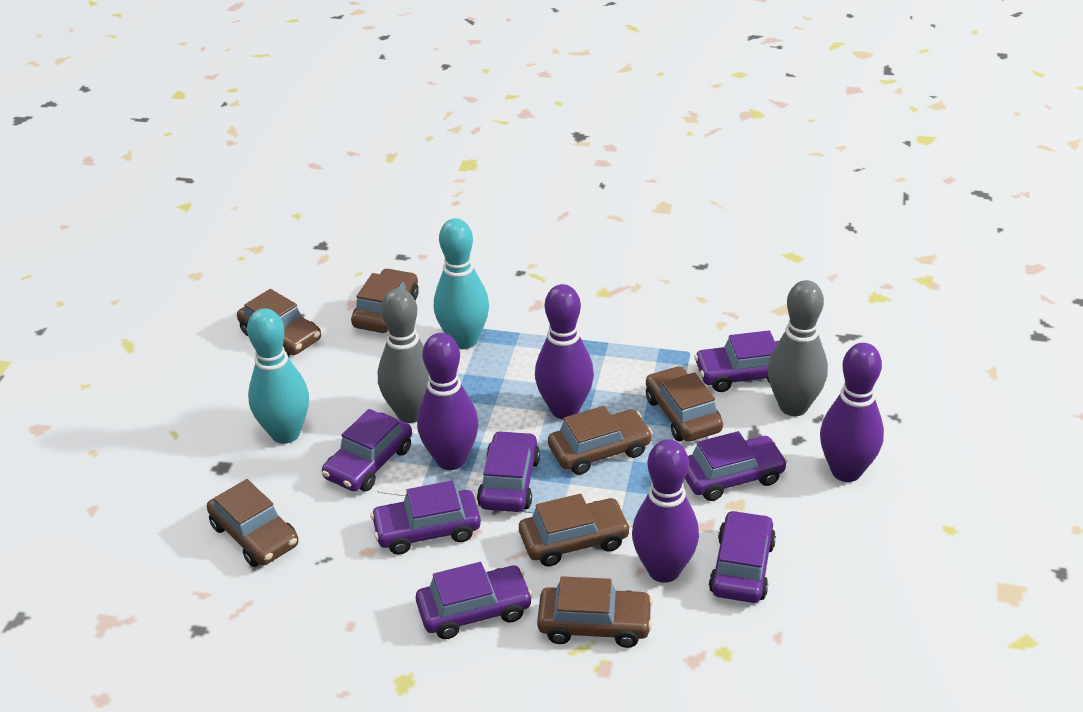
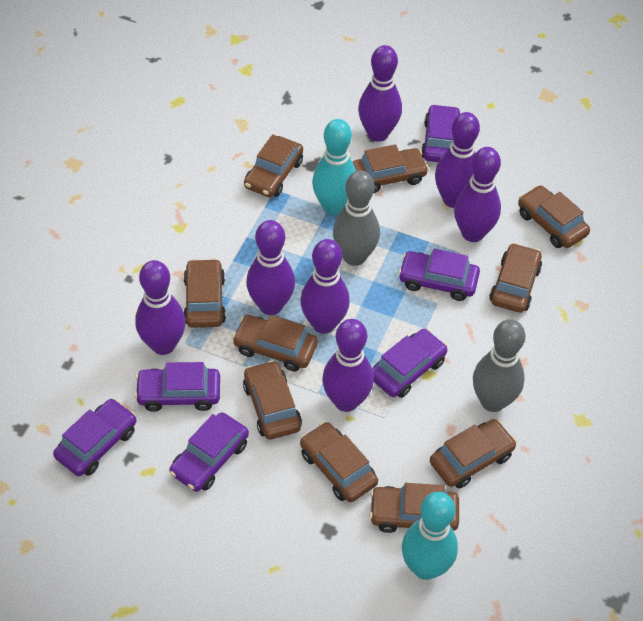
brown car: [207,479,299,567] [237,289,321,357] [351,268,419,333] [519,494,631,567] [537,576,653,648] [548,406,653,475] [646,366,723,442] = 7 -> [183,258,226,328] [232,315,318,372] [243,360,302,440] [244,134,303,197] [300,422,378,502] [352,144,429,193] [369,483,459,533] [430,419,517,489] [489,243,542,313] [518,185,590,248] = 10
purple bowling pin: [417,333,479,470] [535,284,594,419] [632,439,699,583] [820,343,884,482] = 4 -> [135,260,186,355] [246,220,295,315] [300,239,350,334] [322,319,374,412] [358,45,402,142] [435,112,480,208] [454,147,501,242] = 7
purple car: [322,409,412,492] [370,481,481,555] [416,562,533,639] [477,431,540,512] [685,431,788,501] [694,330,779,392] [709,510,776,603] = 7 -> [53,399,136,476] [135,362,220,412] [169,412,249,492] [372,329,447,398] [398,249,480,301] [421,104,460,162] = 6

